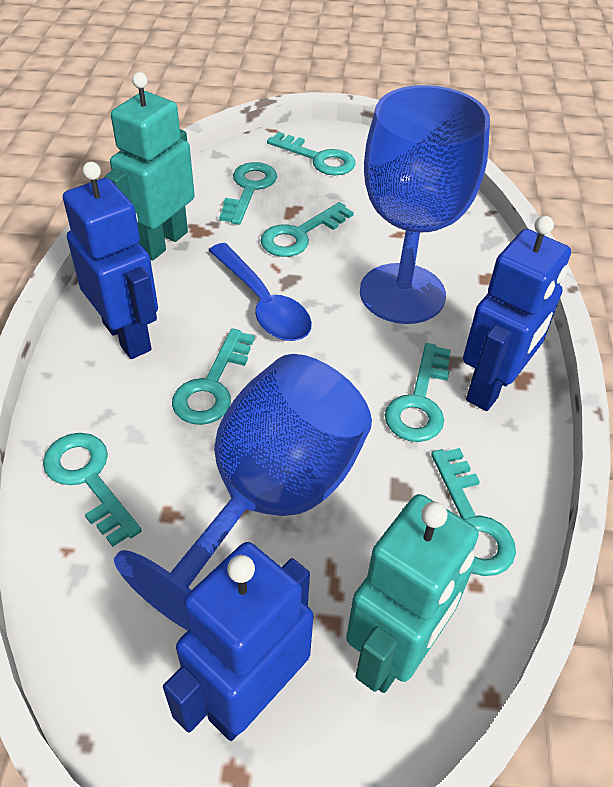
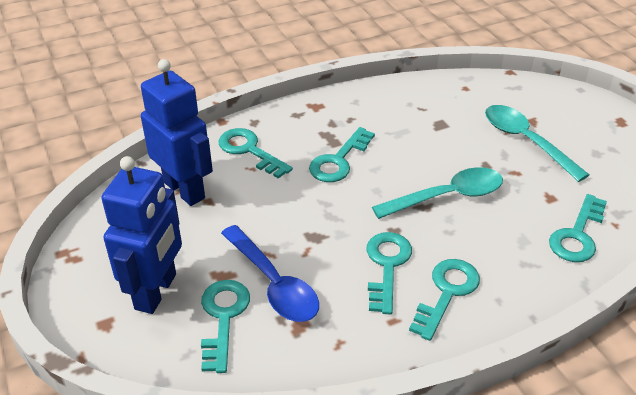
blue goblet: [114,354,372,630] [360,85,490,324] = 2 -> none = 0
blue robot: [63,162,158,359] [163,542,314,741] [463,216,571,411] = 3 -> [101,156,182,314] [141,59,213,206] = 2
turquoise key: [43,433,142,547] [172,328,255,425] [219,162,277,225] [261,202,354,257] [267,132,356,175] [385,343,451,442] [431,448,516,576] = 7 -> [201,280,250,373] [218,128,293,179] [309,127,375,182] [366,232,412,315] [409,259,480,341] [549,194,607,262] = 6
turquoise robot: [105,72,195,260] [346,494,479,693] = 2 -> none = 0
turquoise spoon: none = 0 -> [372,167,503,219] [485,105,589,182] = 2

